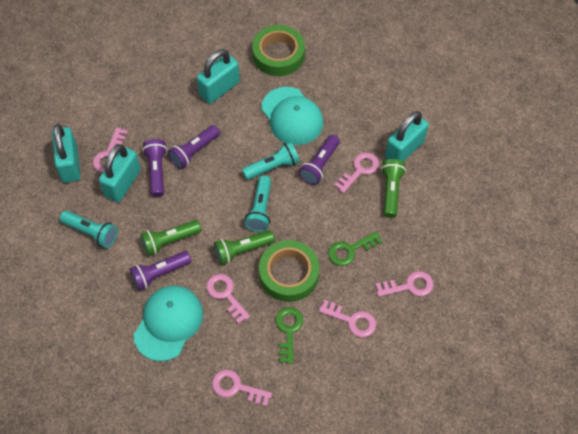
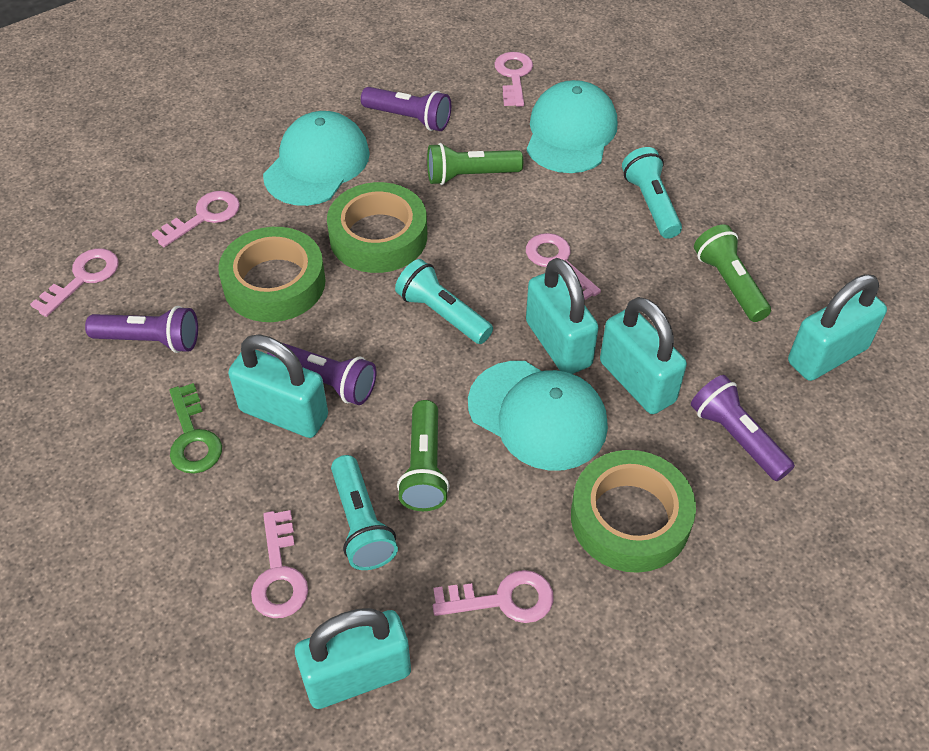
green key: [275,307,303,364] [328,231,382,266] = 2 -> [169,383,222,474] = 1
green tape: [252,25,305,76] [259,240,320,302] = 2 -> [218,227,326,322] [327,182,427,273] [571,450,696,573] = 3
turquoise cap: [133,286,203,361] [261,87,323,145] = 2 -> [263,111,370,206] [468,361,608,471] [527,80,617,173] = 3
turquoise padlock: [52,124,80,183] [99,144,141,202] [197,49,240,104] [385,111,429,162] = 4 -> [228,334,328,438] [295,608,411,709] [526,258,599,374] [600,297,687,414] [788,274,887,381] = 5

